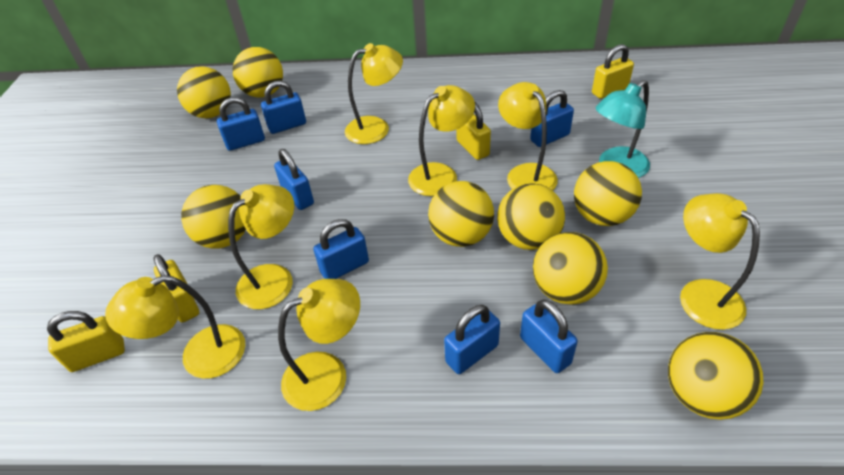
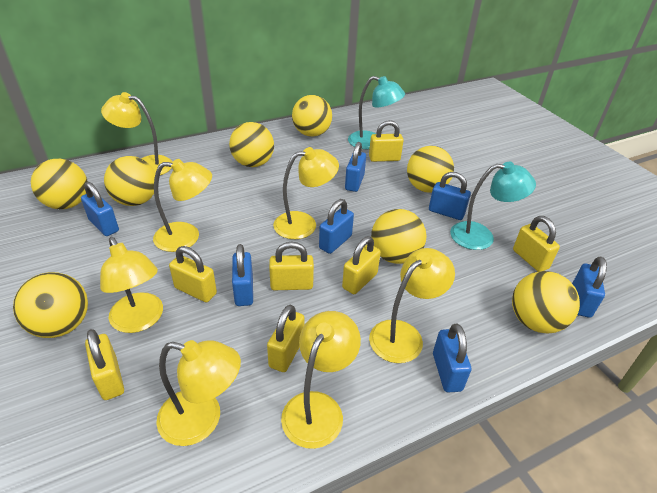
turquoise lamp: [596,80,650,178] = 1 -> [348,76,405,149] [450,162,536,250] = 2
yellow padlock: [47,311,125,372] [154,254,199,322] [456,101,491,160] [592,44,634,99] = 4 -> [85,329,124,400] [169,246,217,302] [267,305,305,372] [269,242,314,290] [342,236,381,294] [369,120,404,162] [513,216,560,272] = 7

